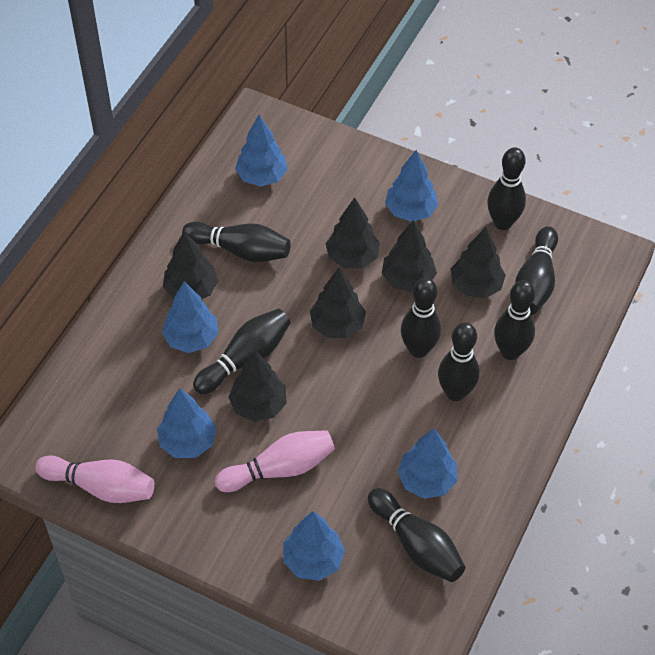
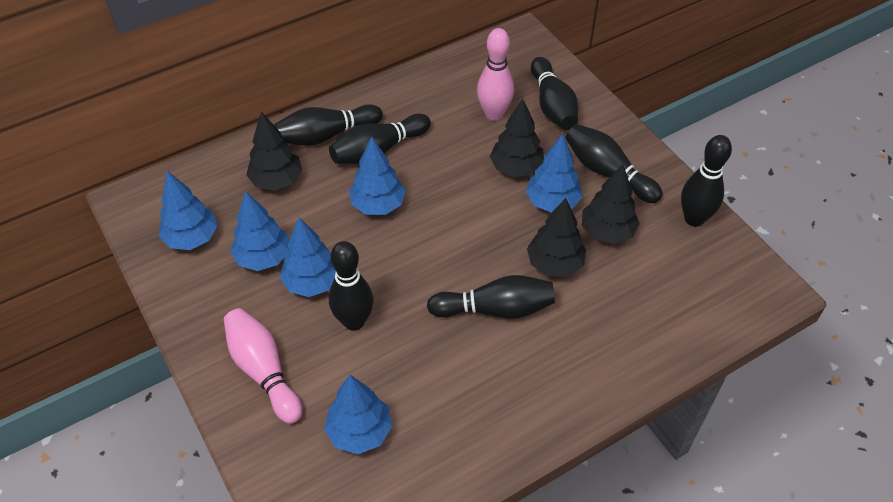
black bowling pin: [182,222,291,262] [193,309,291,394] [368,488,465,582] [401,278,441,358] [438,322,479,401] [487,147,526,230] [494,280,535,360] [515,226,558,315] = 8 -> [274,104,383,146] [329,114,431,164] [329,241,373,331] [427,275,555,319] [531,57,578,130] [565,124,662,203] [681,135,732,227] = 7
black tree: [163,231,218,299] [228,350,287,422] [310,268,366,338] [325,197,380,268] [382,220,437,292] [451,227,506,298] = 6 -> [246,112,302,191] [490,99,544,177] [527,198,586,277] [582,164,640,244] = 4

